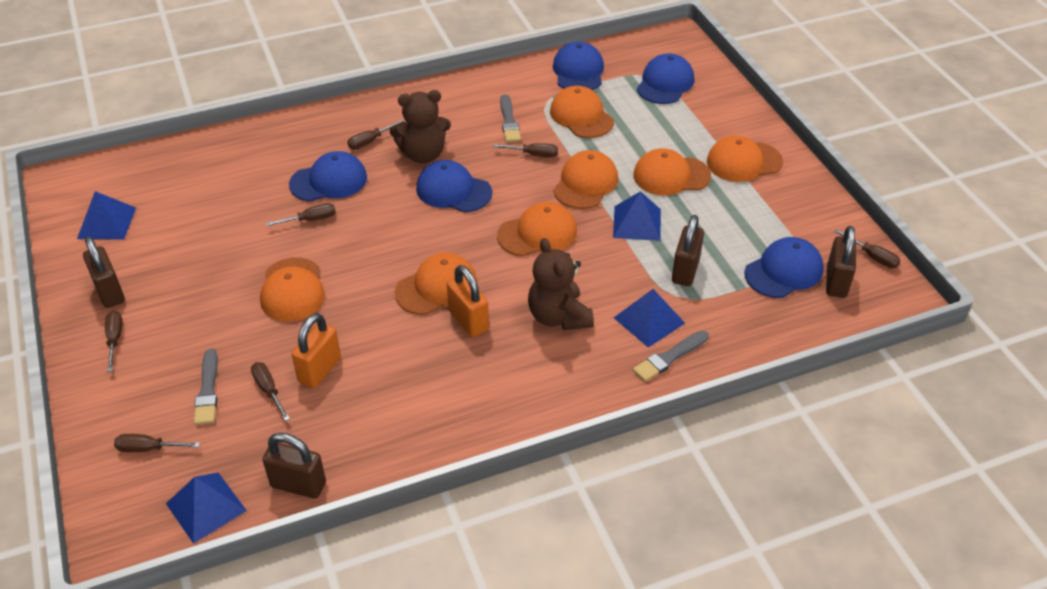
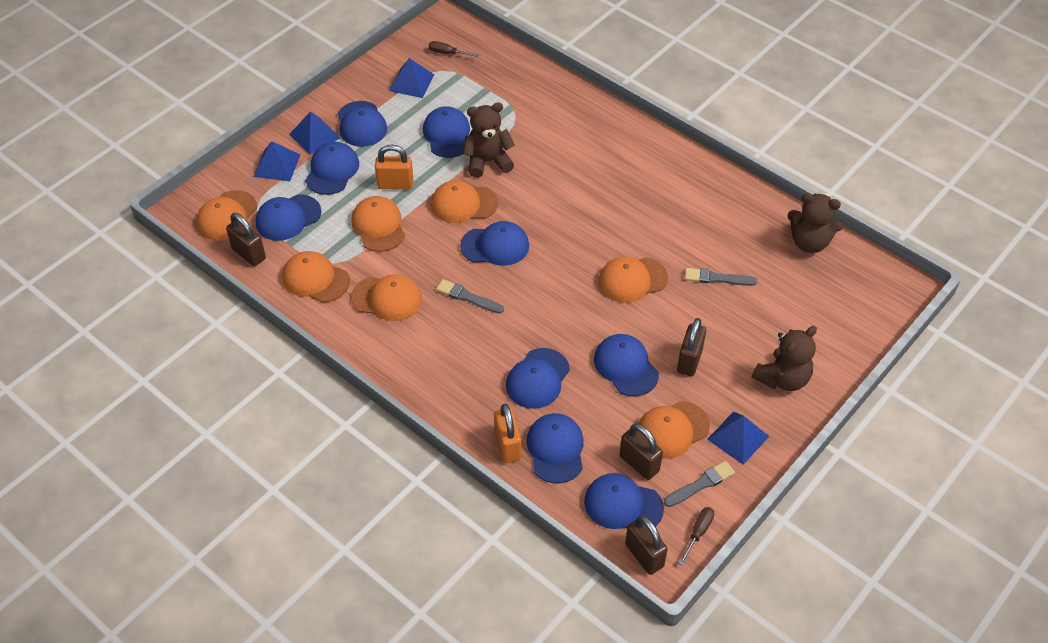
blue cap: [289,151,367,202] [416,160,492,212] [553,41,604,90] [637,53,694,104] [744,237,824,298] = 5 -> [256,195,321,241] [305,142,359,195] [338,101,387,147] [423,106,470,158] [460,221,529,266] [506,348,570,409] [526,413,584,484] [584,473,664,529] [594,334,659,396] = 9
brown screwdriver: [105,311,122,372] [114,434,200,452] [251,362,290,421] [266,203,336,226] [347,120,405,149] [493,143,558,158] [834,229,901,268] = 7 -> [429,41,479,57] [679,507,714,565] = 2
brown teddy bear: [390,90,451,164] [528,238,594,330] = 2 -> [463,102,515,178] [752,326,817,391] [787,193,844,253] = 3

